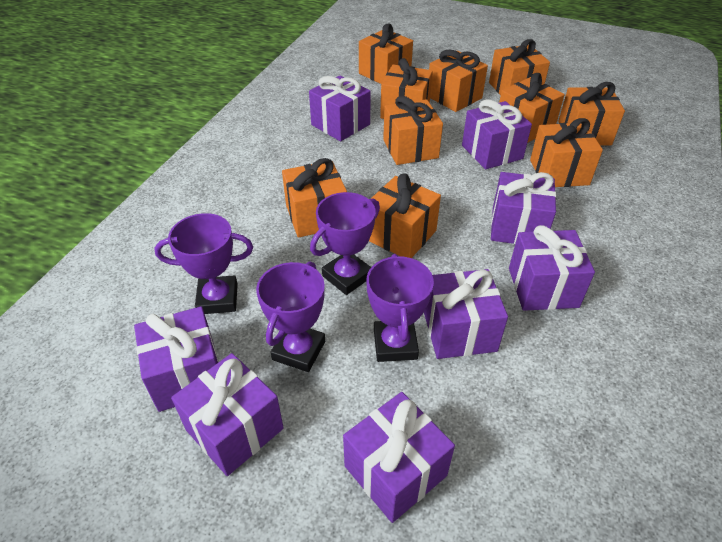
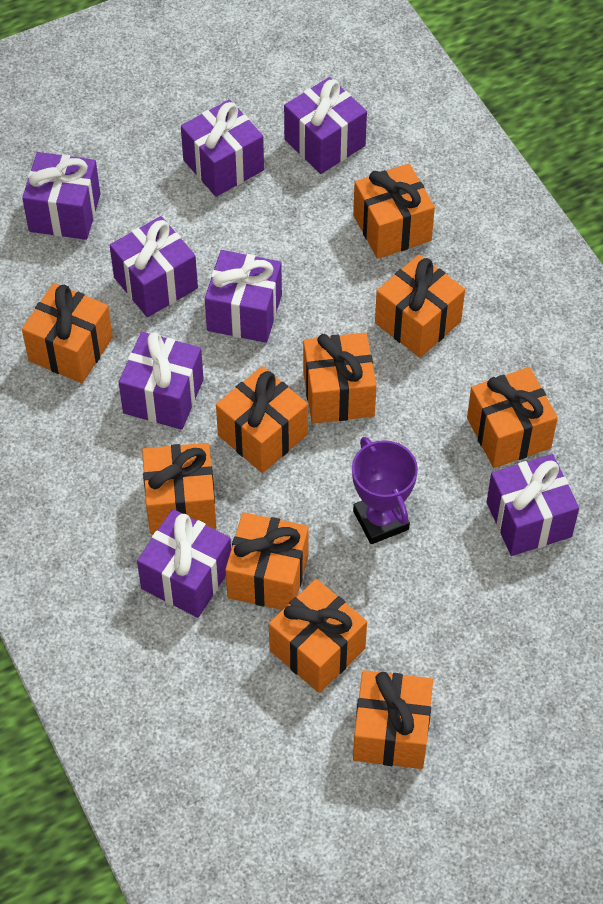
purple trophy: [154,213,253,314] [256,261,325,372] [310,192,380,295] [366,254,434,362] = 4 -> [352,437,418,544] = 1

